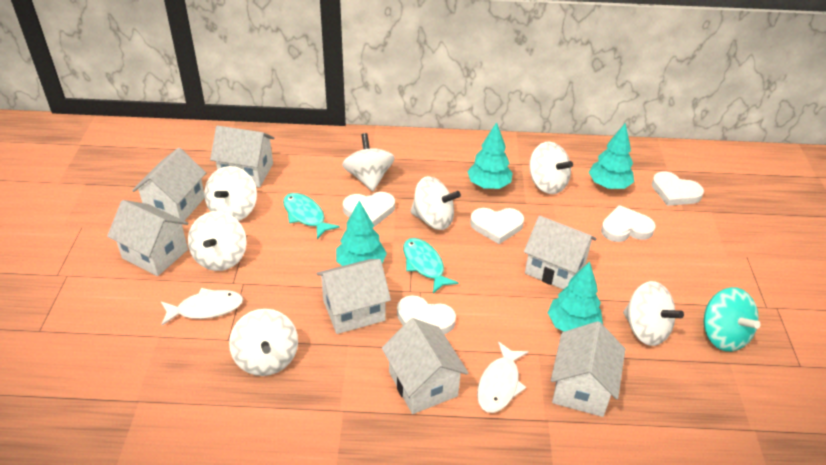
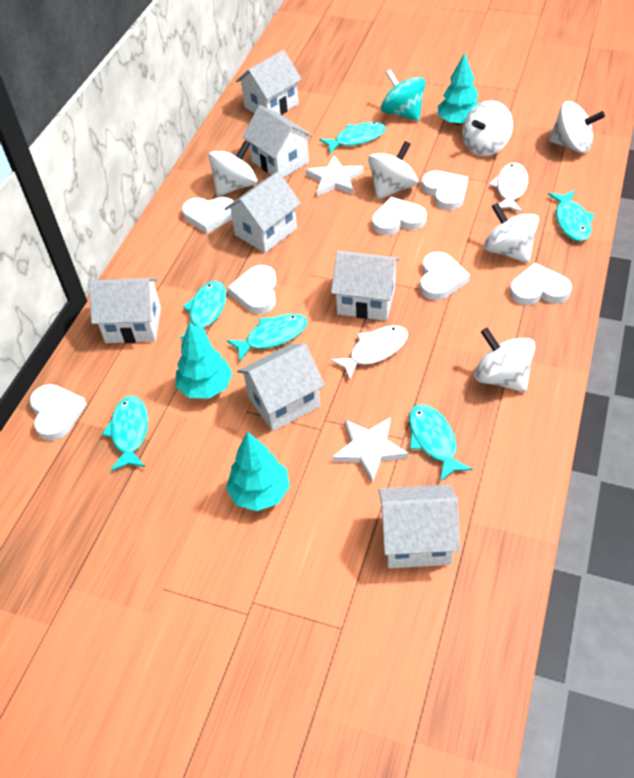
turquoise fish: [283,193,340,239] [403,238,458,293] = 2 -> [102,396,148,471] [180,281,226,340] [227,314,307,361] [319,122,386,154] [409,404,473,482] [548,190,594,241] = 6
turquoise tree: [336,201,387,266] [467,122,513,189] [548,261,603,331] [589,123,634,189] = 4 -> [176,322,233,399] [226,432,290,511] [438,52,478,125] = 3
white heart: [343,192,395,227] [397,295,456,334] [470,208,524,244] [601,205,656,242] [652,171,704,206] = 5 -> [30,384,87,441] [182,197,234,233] [228,265,277,314] [372,197,427,235] [420,252,470,300] [422,170,468,210] [510,263,572,305] = 7
white spinning top: [188,211,246,271] [204,166,257,221] [229,309,298,376] [342,133,395,191] [410,176,461,230] [529,142,573,194] [623,281,684,346] = 7 -> [208,140,257,196] [368,141,418,200] [462,100,513,156] [474,328,535,392] [484,203,539,263] [548,101,605,153] = 6
white star: none = 0 -> [306,155,363,196] [332,417,409,483] = 2

